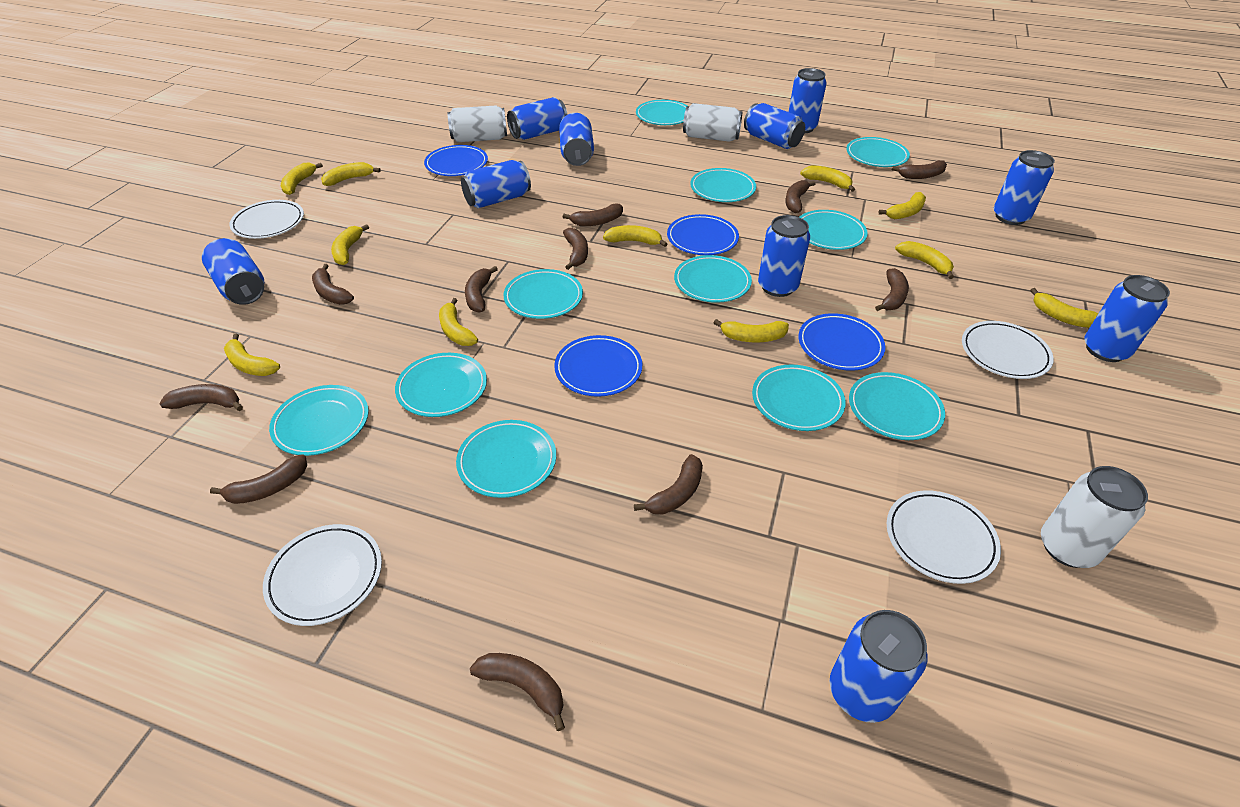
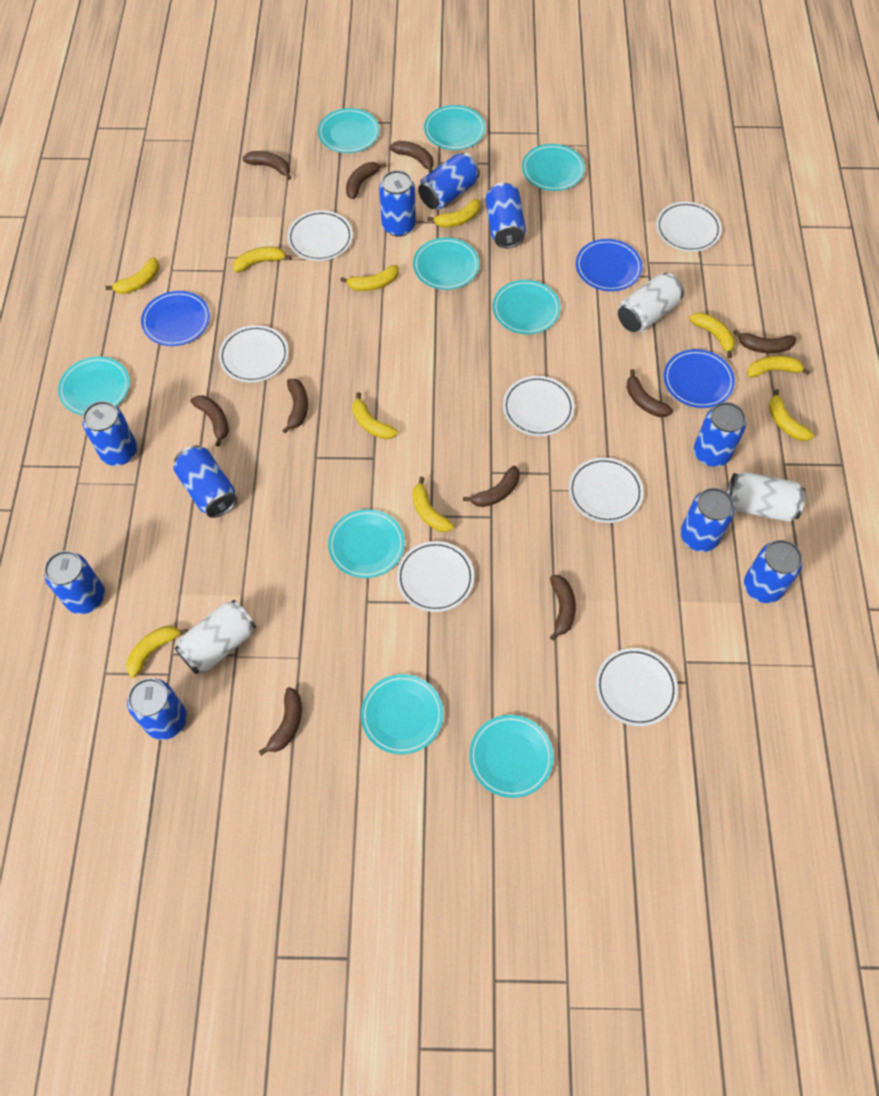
blue plate: [424,145,488,176] [554,335,642,397] [667,214,739,255] [798,313,885,370] = 4 -> [141,291,210,346] [576,239,642,291] [664,349,735,408] = 3
brown banana: [159,384,243,411] [210,454,307,504] [312,264,354,305] [465,266,498,313] [470,653,565,731] [563,204,623,226] [563,228,588,270] [634,454,703,515] [785,180,815,213] [875,268,909,311] [892,160,947,179] = 11 -> [191,395,229,447] [242,151,291,180] [259,687,302,756] [282,379,308,433] [346,162,386,199] [389,141,434,173] [463,466,520,507] [550,575,576,641] [626,369,673,417] [733,330,796,353] = 10
turquoise plate: [269,385,369,456] [395,353,487,417] [456,420,556,498] [503,269,583,319] [636,100,687,125] [674,255,752,303] [690,168,756,202] [752,364,846,431] [800,210,868,250] [846,137,910,167] [849,372,945,440] = 11 -> [58,357,130,415] [318,108,380,153] [328,509,405,578] [361,674,443,754] [413,238,479,290] [424,105,485,150] [469,715,554,798] [493,280,561,334] [522,144,585,191] = 9
white plate: [229,200,304,239] [263,524,382,626] [887,490,1001,584] [962,321,1054,379] = 4 -> [219,325,289,383] [287,210,353,261] [397,541,474,612] [503,376,574,436] [569,457,643,523] [596,648,678,726] [656,202,722,252] = 7
yellow banana: [224,333,280,376] [281,163,323,195] [321,162,381,186] [331,224,369,265] [439,298,478,346] [603,225,667,247] [714,319,789,343] [800,165,855,192] [878,192,926,219] [895,241,954,279] [1030,288,1098,328] = 11 -> [105,258,159,294] [126,626,188,678] [233,247,292,273] [340,265,399,291] [352,392,398,439] [412,477,454,532] [427,199,481,228] [689,312,735,358] [747,355,810,378] [769,389,814,441] = 10

